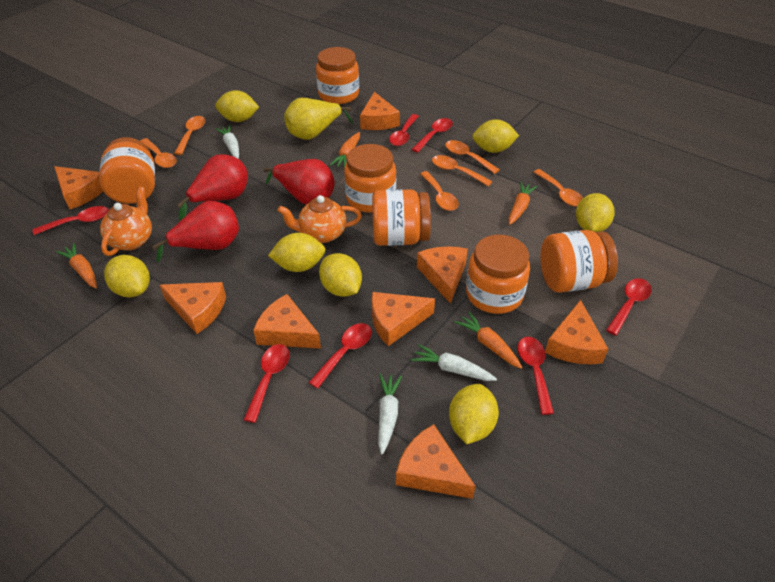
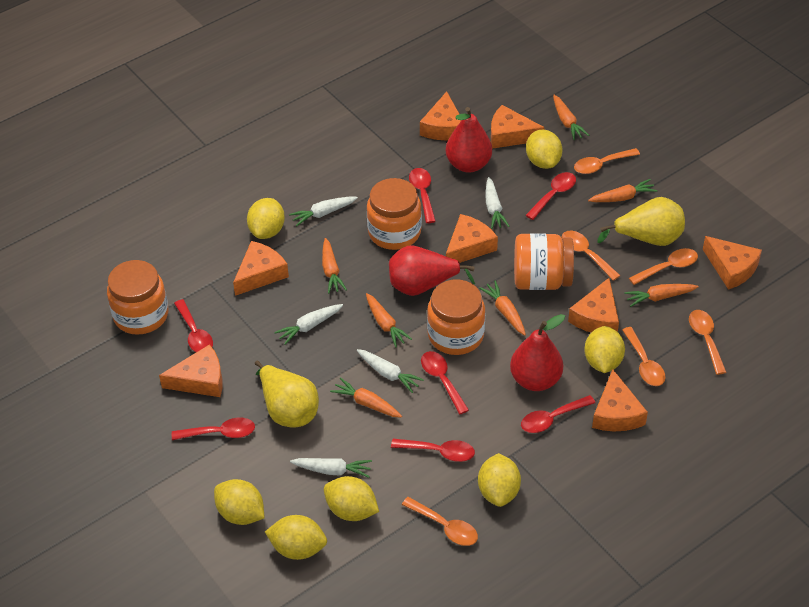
orange carrot: [56,243,97,288] [330,132,360,168] [455,312,523,369] [509,182,537,225] = 4 -> [322,238,347,294] [330,377,402,418] [366,293,412,347] [479,281,526,335] [553,95,589,140] [588,179,657,202] [624,284,698,307] = 7
orange jar: [99,137,155,204] [316,47,359,104] [344,144,396,213] [372,189,431,246] [466,235,530,314] [540,230,618,293] = 6 -> [107,260,168,335] [367,178,422,250] [427,280,485,355] [514,233,574,290] = 4
orange teapot: [100,186,152,256] [278,195,362,243] = 2 -> none = 0
white carrot: [215,125,239,159] [378,374,402,454] [411,344,497,381] = 3 -> [274,304,343,345] [289,197,358,226] [290,458,372,478] [357,349,424,393] [486,177,510,229] = 5
yellow pear: [284,98,353,140] = 1 -> [255,360,319,427] [597,197,685,246] = 2

